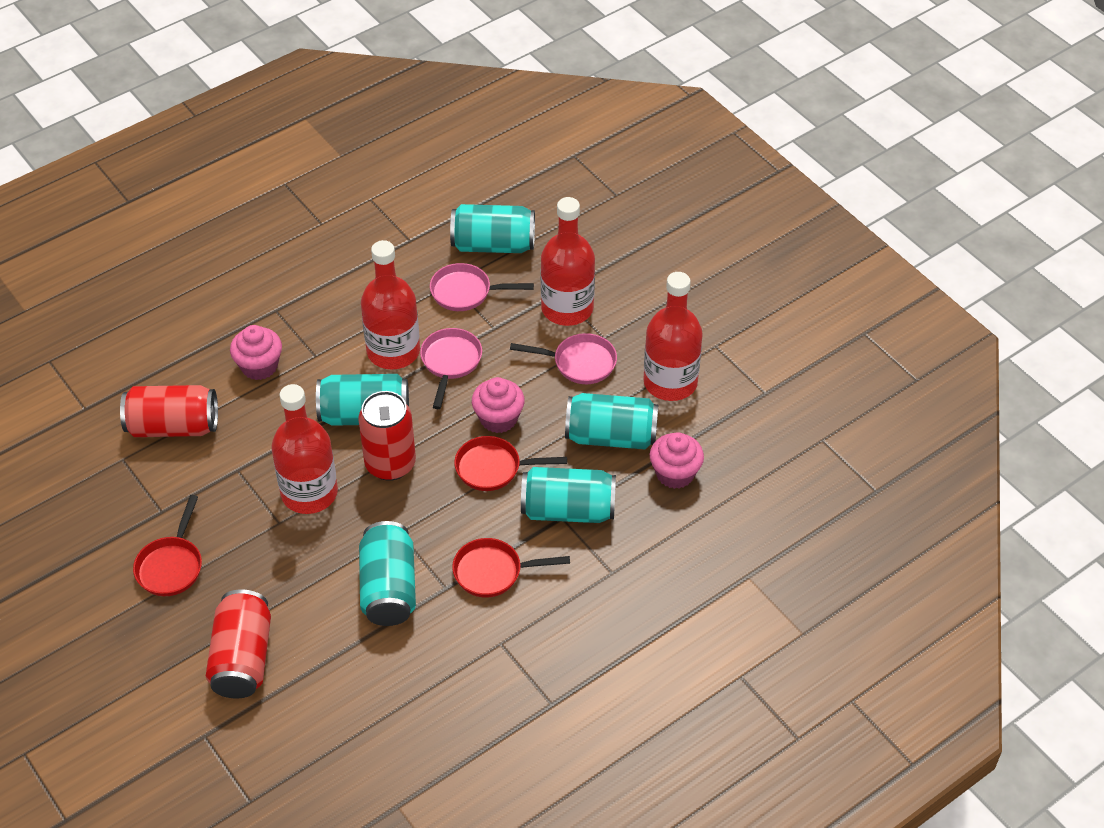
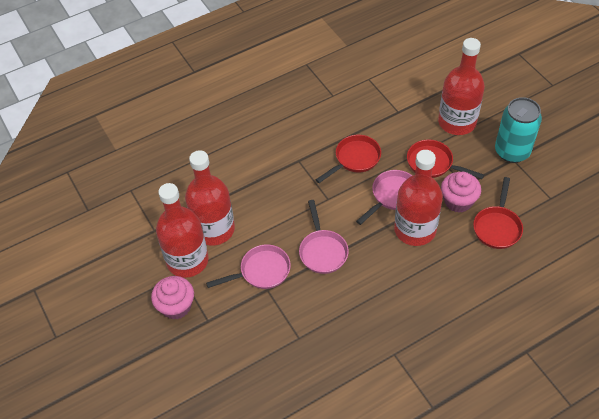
pink cupcake: [230,325,282,380] [472,377,525,433] [650,432,704,489] = 3 -> [151,276,194,320] [441,172,481,213] = 2
red can: [120,385,218,437] [206,590,271,699] [358,391,416,481] = 3 -> none = 0
turquoise can: [316,374,409,426] [359,521,416,626] [450,204,535,253] [521,467,616,523] [565,393,658,449] = 5 -> [495,97,542,163] = 1

